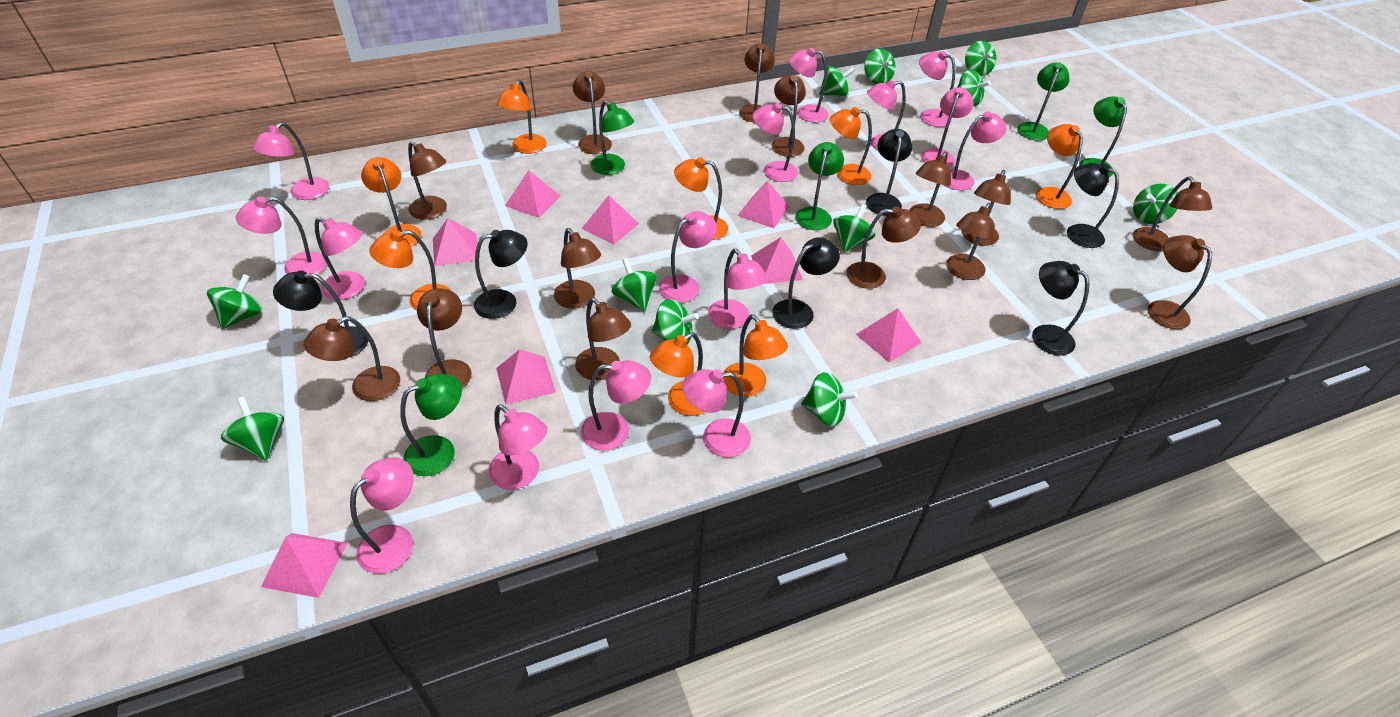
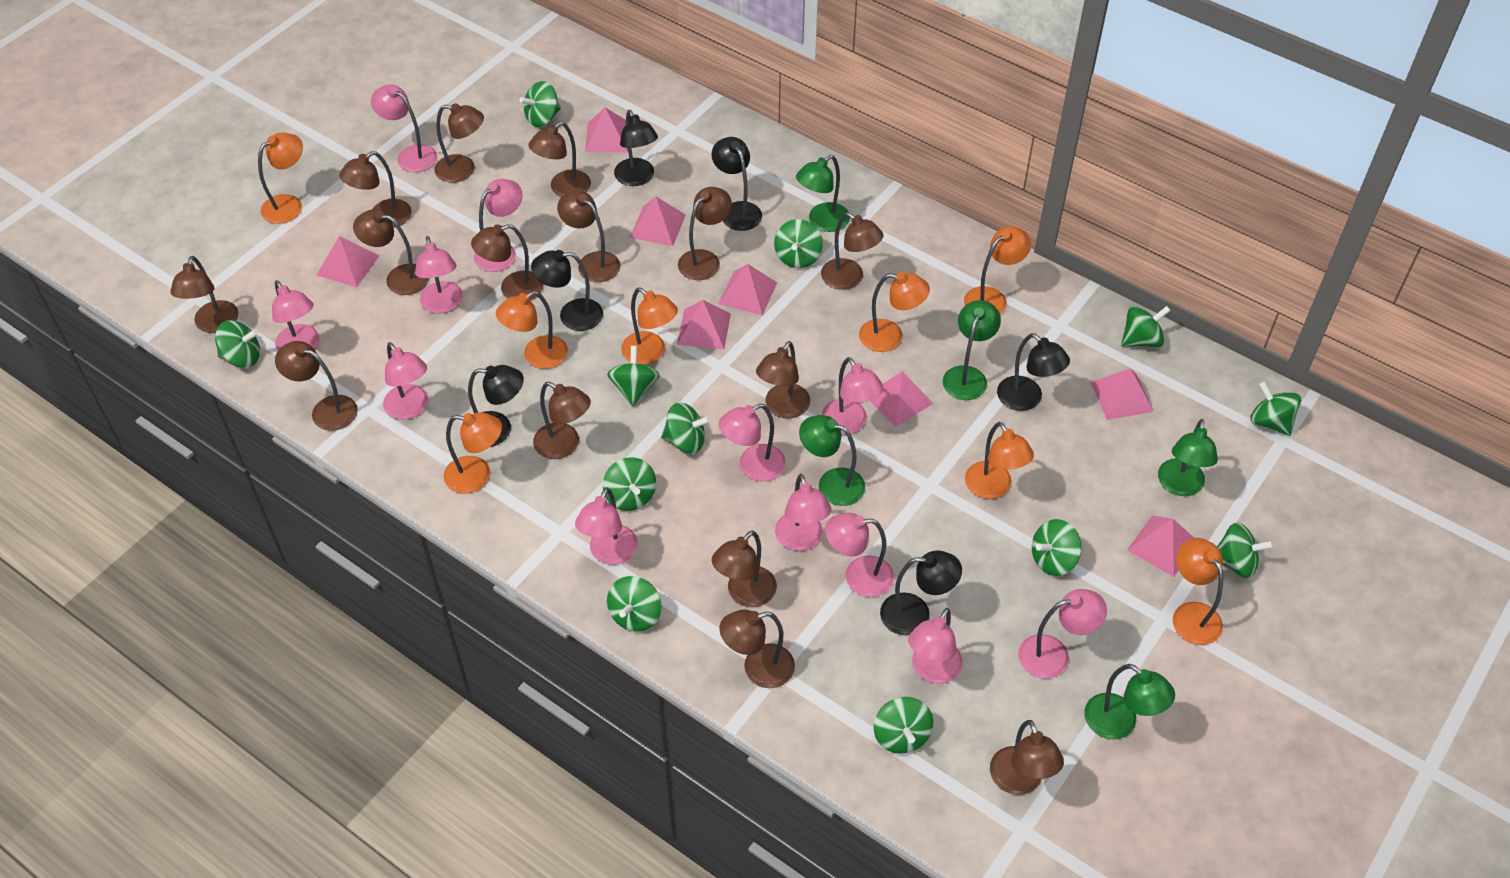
brown lamp: [303,316,400,401] [408,141,447,220] [417,288,472,389] [554,228,601,309] [573,71,612,154] [575,298,631,380] [739,43,775,123] [772,75,806,157] [847,207,921,289] [909,151,951,227] [947,203,995,280] [962,170,1011,246] [1133,177,1212,251] [1148,235,1212,329] = 14 -> [170,256,238,333] [275,341,358,431] [339,151,411,228] [353,209,429,295] [434,103,484,183] [471,224,544,301] [528,121,591,197] [533,382,591,459] [557,190,620,282] [678,187,732,280] [712,530,777,607] [719,609,795,688] [756,341,810,418] [821,212,884,290] [990,720,1064,795] = 15
green spinning top: [207,274,262,329] [221,396,284,460] [611,258,657,311] [652,299,699,344] [801,372,857,426] [819,66,855,97] [833,204,875,252] [864,49,896,84] [957,70,991,106] [965,41,996,76] [1133,184,1178,224] = 11 -> [215,320,260,368] [519,81,561,127] [603,457,656,511] [607,346,660,406] [607,576,661,632] [661,403,711,454] [774,219,823,268] [874,697,933,754] [1032,519,1081,576] [1121,306,1171,347] [1217,522,1274,578] [1251,381,1301,436] = 12
pink lamp: [236,196,327,274] [253,122,329,200] [314,217,365,300] [350,457,414,574] [489,404,547,490] [581,360,651,451] [659,211,717,303] [682,369,751,457] [708,249,767,329] [753,103,798,182] [789,48,829,122] [867,80,906,150] [919,51,955,127] [922,87,974,167] [945,112,1006,190] = 15 -> [272,280,319,351] [371,84,437,172] [383,342,428,420] [415,236,463,313] [474,179,522,272] [575,488,638,565] [719,404,786,481] [775,474,831,551] [822,357,883,435] [825,513,894,597] [908,608,963,684] [1018,589,1107,679] = 12

